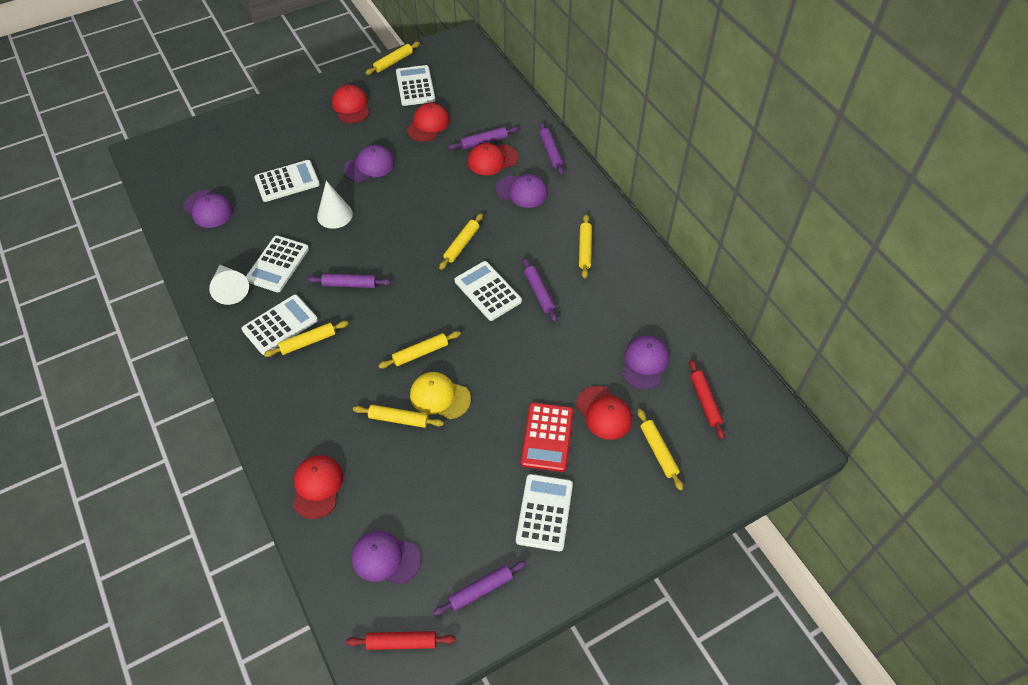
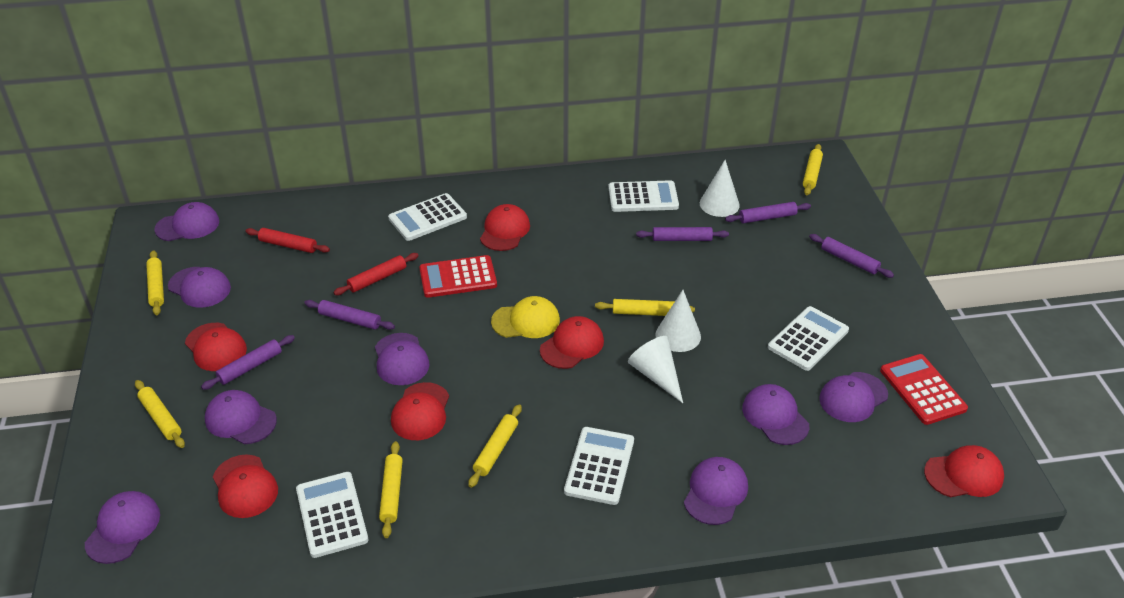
purple cap: [183,190,233,228] [344,145,394,182] [352,531,421,585] [496,174,548,208] [622,336,669,390] = 5 -> [85,491,160,564] [154,202,219,241] [168,267,231,308] [205,390,277,444] [375,333,430,385] [684,457,748,525] [742,384,809,445] [819,372,888,422] = 8
red calculator: [521,403,573,472] = 1 -> [419,255,497,298] [880,354,968,425] = 2
red cap: [293,455,343,519] [332,85,370,123] [407,103,450,142] [468,143,518,175] [576,386,632,440] = 5 -> [185,323,247,371] [213,454,278,518] [391,382,449,440] [480,204,530,251] [540,316,604,369] [924,445,1004,497] = 6
white calculator: [242,295,318,355] [246,236,309,292] [254,160,320,202] [396,65,435,106] [455,261,522,321] [516,474,573,551] = 6 -> [296,472,368,558] [388,193,467,241] [564,427,634,505] [608,180,679,212] [768,306,849,371] = 5
white cone: [209,265,249,305] [317,181,353,229] = 2 -> [628,336,683,403] [655,290,701,352] [700,160,740,217] = 3
yellow rolling pin: [264,321,349,357] [353,405,444,428] [365,42,420,75] [378,331,461,369] [439,213,483,270] [579,214,592,279] [637,409,683,491] = 7 -> [135,380,185,448] [146,250,164,315] [379,441,403,538] [468,404,522,488] [595,299,695,316] [803,144,823,195] = 6

